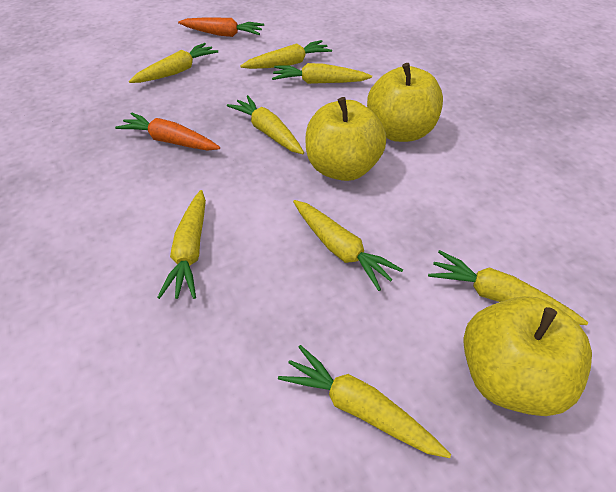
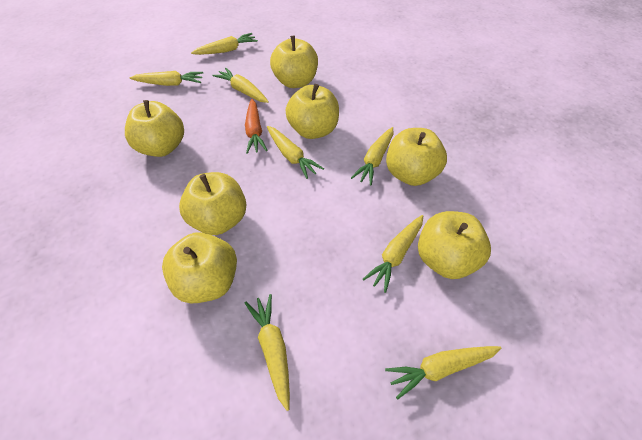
orange carrot: [115,112,220,150] [178,18,264,37] = 2 -> [245,99,268,154] = 1
yellow apple: [306,97,386,181] [367,63,443,142] [464,296,592,416] = 3 -> [125,100,184,157] [162,232,237,303] [179,172,247,235] [270,36,318,88] [285,84,339,139] [386,128,447,186] [418,211,491,279] = 7

